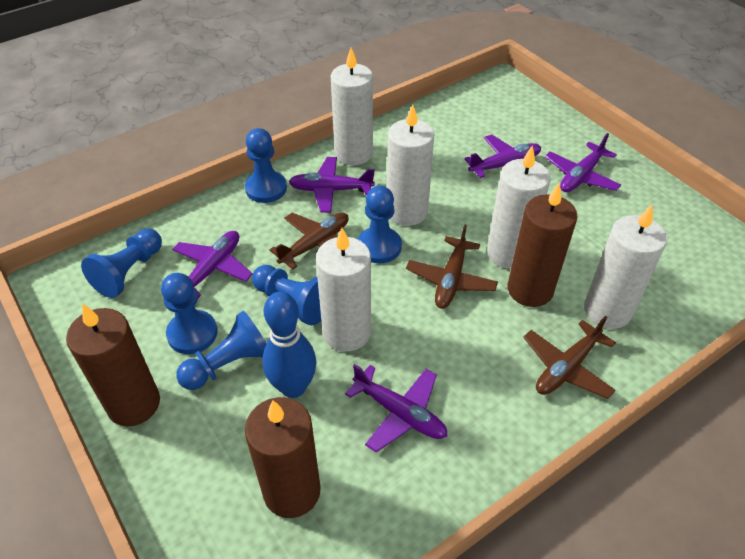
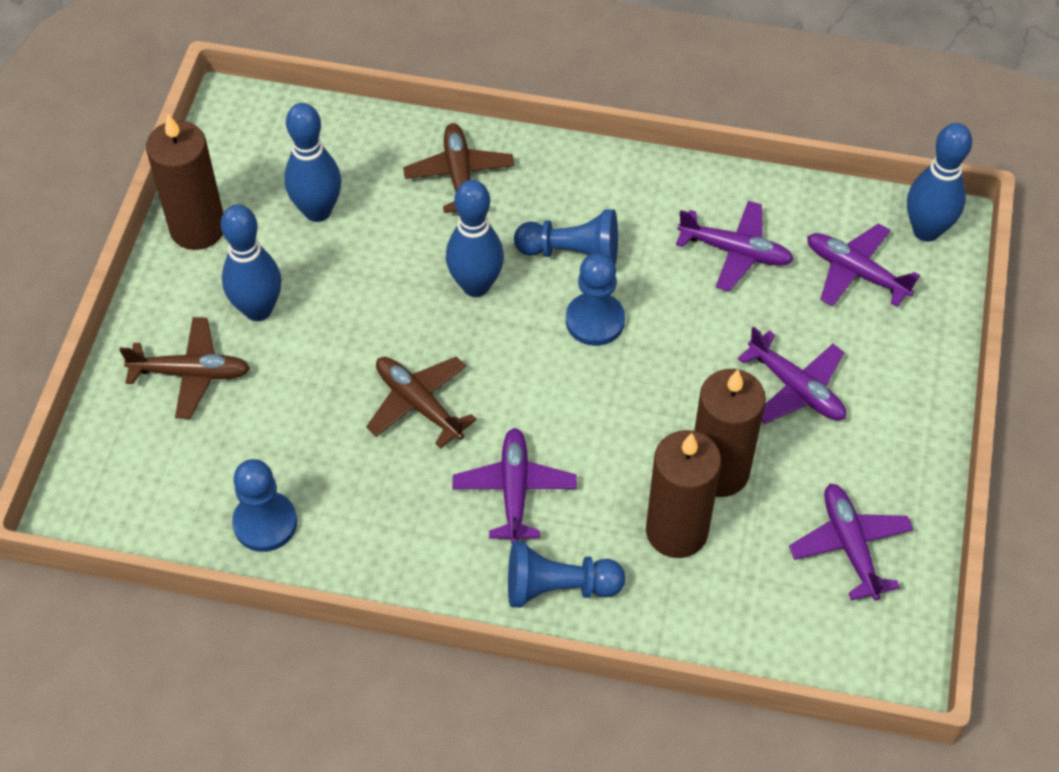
blue bowling pin: [262,292,316,398] = 1 -> [221,205,281,321] [284,103,341,222] [446,180,504,297] [907,123,972,242] = 4
blue pawn: [81,228,162,298] [161,273,218,354] [176,311,267,390] [245,128,287,203] [252,265,321,325] [358,186,402,263] = 6 -> [232,459,297,552] [508,541,625,608] [514,209,618,265] [566,253,625,346] = 4
white candle: [316,228,371,351] [331,48,373,165] [387,104,434,226] [487,145,551,269] [584,205,667,329] = 5 -> none = 0

